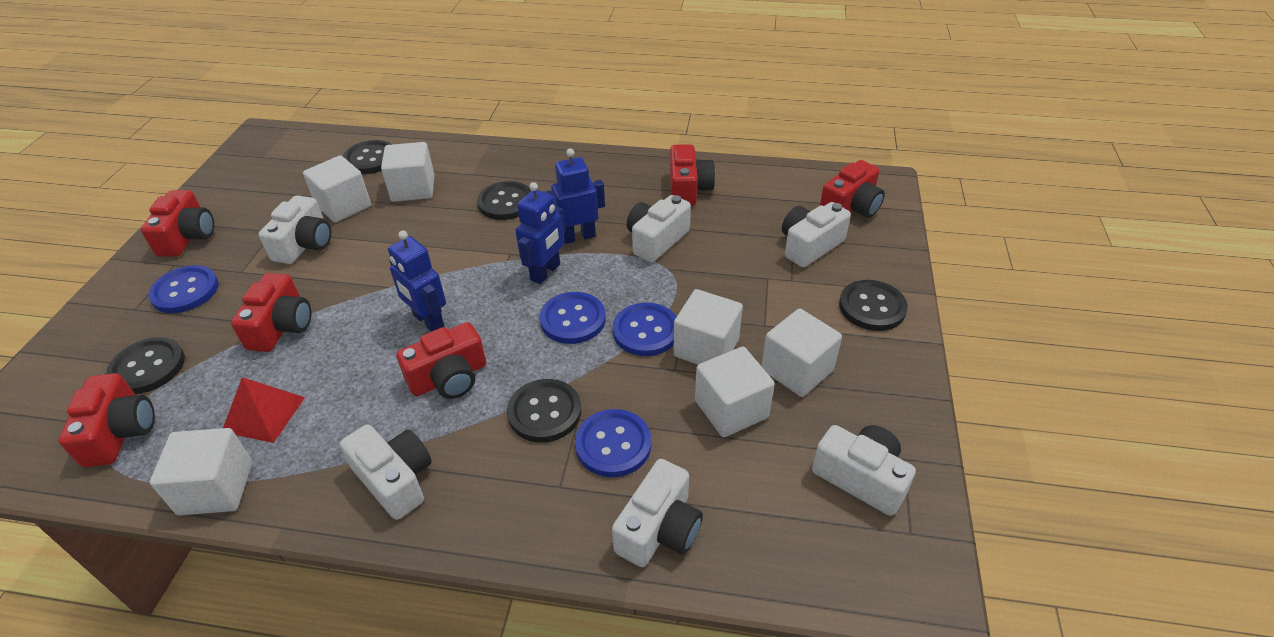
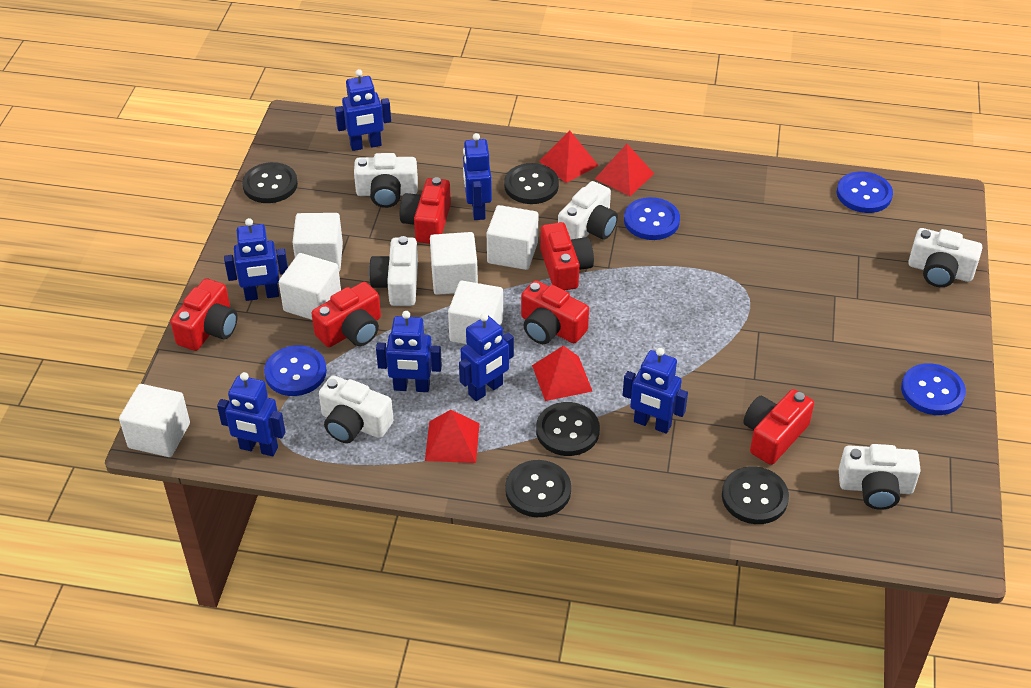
blue robot: [388,230,446,332] [515,182,565,284] [544,148,605,244] = 3 -> [217,372,285,456] [224,218,288,301] [335,69,391,151] [376,311,442,392] [459,313,514,401] [463,133,492,220] [622,348,688,434] = 7
red pyramid: [223,377,305,443] = 1 -> [425,410,480,463] [532,346,592,401] [539,131,599,183] [595,144,654,196] = 4

